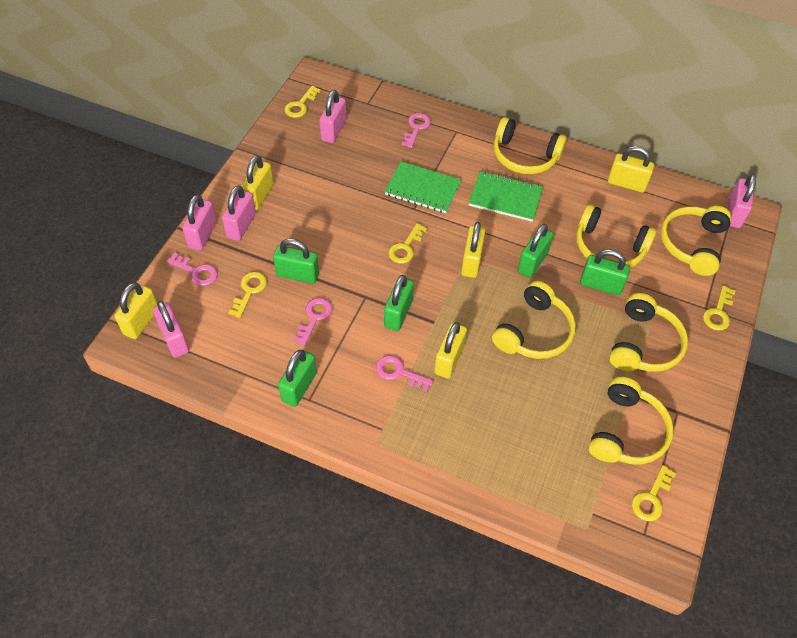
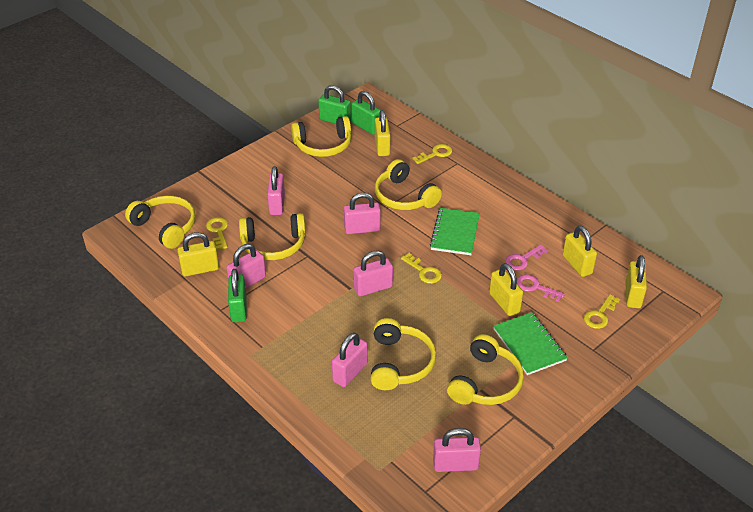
green padlock: [273,238,319,284] [278,350,317,407] [384,275,414,331] [518,224,553,278] [580,249,630,295] = 5 -> [228,269,247,322] [318,85,351,124] [352,91,381,135] = 3
pink key: [167,253,218,286] [293,298,332,345] [376,355,433,392] [401,113,431,148] = 4 -> [505,244,548,270] [517,274,565,302] = 2
pink padlock: [153,301,189,358] [182,195,217,250] [222,185,256,241] [319,90,346,143] [728,174,756,228] = 5 -> [226,244,266,288] [267,166,285,215] [332,333,368,387] [344,192,381,234] [354,251,393,296] [433,428,481,472] = 6
yellow key: [228,272,267,318] [284,86,321,118] [388,223,428,264] [632,465,676,521] [703,286,735,331] = 5 -> [206,217,228,250] [401,253,442,284] [412,144,452,164] [584,294,620,329] = 4

